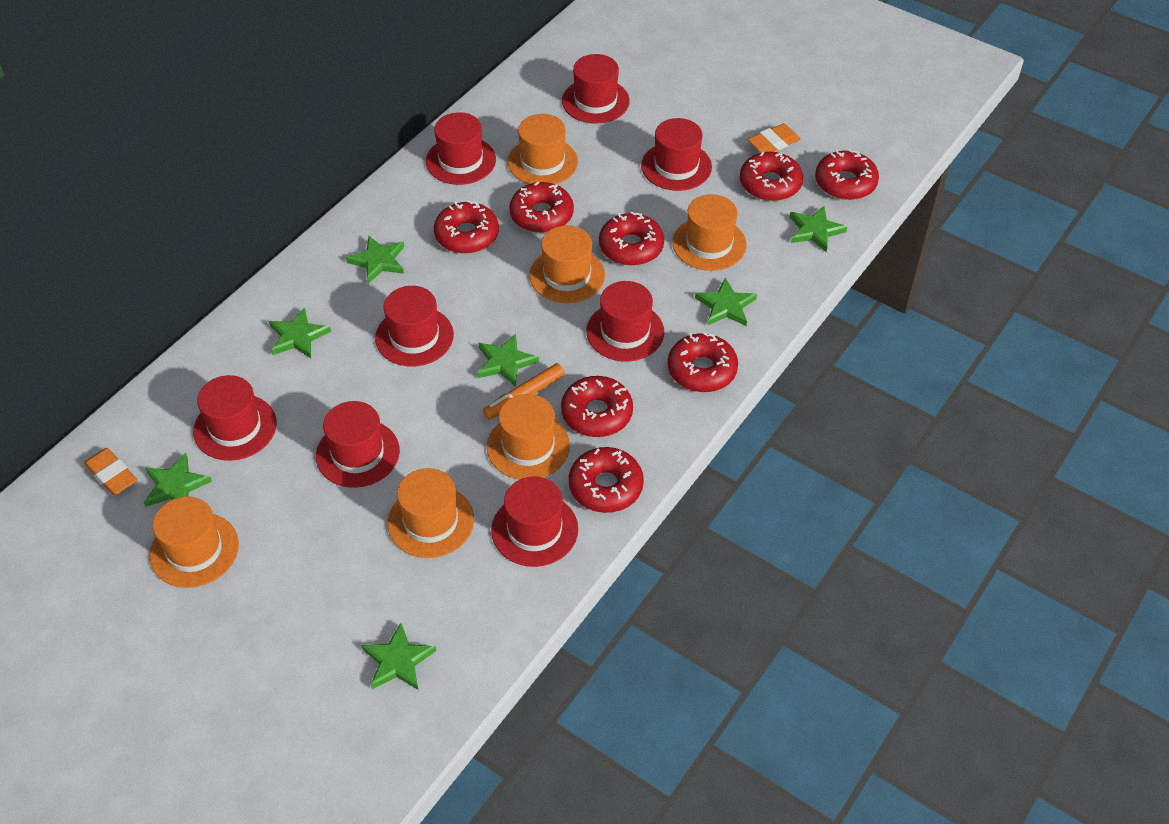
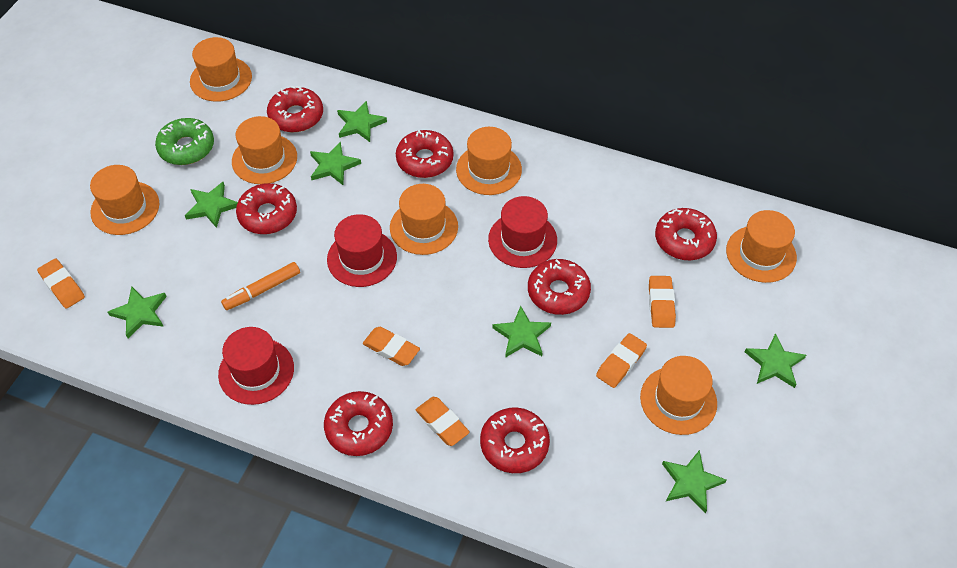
green donut: none = 0 -> [155,118,214,165] = 1
orange eraser: [84,448,137,495] [748,124,801,153] = 2 -> [37,258,85,309] [363,327,420,366] [416,397,470,446] [596,333,647,388] [649,276,676,328] = 5
orange hat: [150,496,239,588] [387,468,474,558] [487,394,570,480] [508,114,578,184] [529,225,605,303] [672,194,747,271] = 6 -> [90,165,159,235] [190,37,252,102] [232,116,297,184] [390,184,458,255] [456,127,522,195] [640,356,717,435] [726,210,797,283] = 7
red donut: [434,200,499,254] [509,182,574,233] [561,376,633,437] [569,447,644,513] [599,212,664,266] [668,332,738,392] [740,152,803,201] [815,149,879,200] = 8 -> [236,183,297,234] [267,86,323,132] [324,391,393,456] [396,130,453,178] [480,408,550,473] [528,259,591,315] [655,208,717,260] = 7
red hat: [193,375,277,461] [316,401,400,488] [375,286,454,367] [426,112,496,185] [491,476,578,567] [562,54,630,124] [586,281,664,361] [641,118,712,191] = 8 -> [218,327,294,405] [327,214,397,287] [488,196,557,268] = 3

